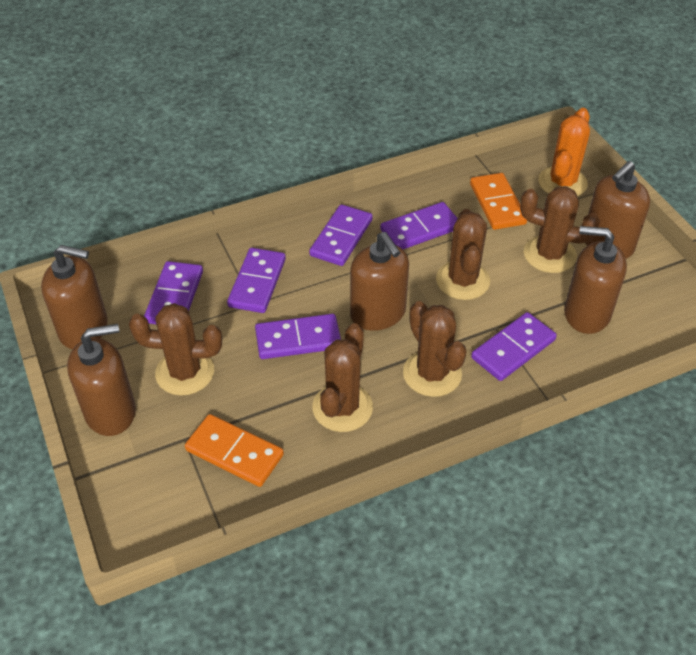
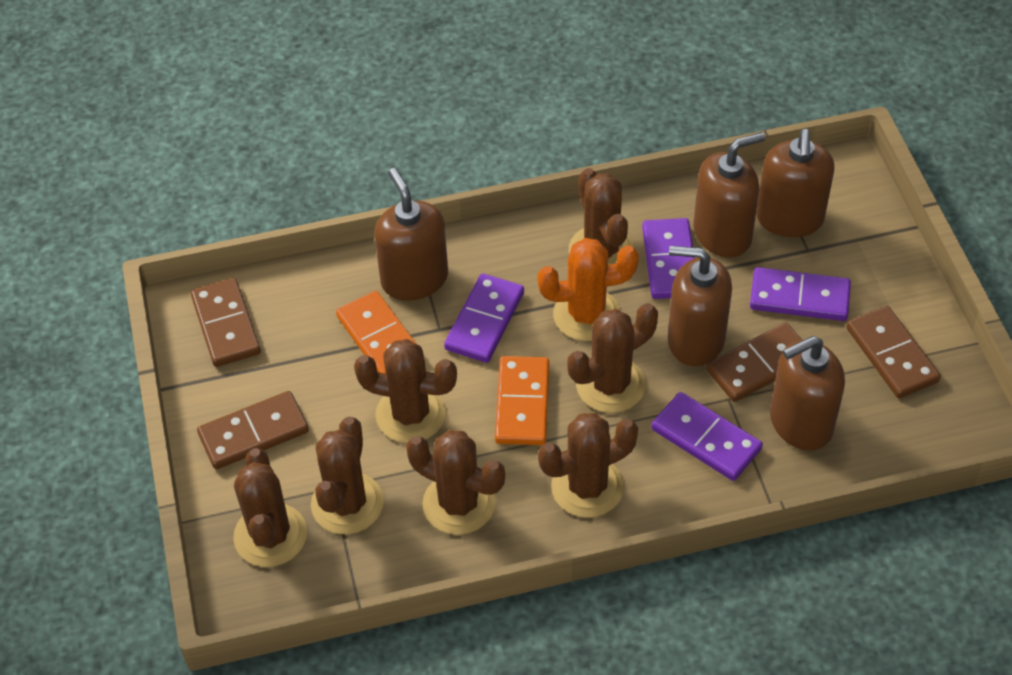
brown cactus: [129,303,222,396] [312,323,373,432] [403,301,467,397] [436,209,490,300] [520,186,600,273] = 5 -> [233,448,307,567] [311,417,384,534] [354,339,457,443] [406,430,505,535] [538,413,638,518] [568,303,658,413] [569,168,634,265] = 7
brown domino: none = 0 -> [191,278,261,367] [197,391,309,469] [706,322,802,402] [846,306,941,398] = 4
purple domino: [144,261,203,324] [227,248,286,313] [255,314,341,359] [309,204,373,266] [380,202,457,249] [471,312,557,381] = 6 -> [444,273,524,363] [642,218,695,299] [651,392,763,481] [750,267,851,321] = 4

